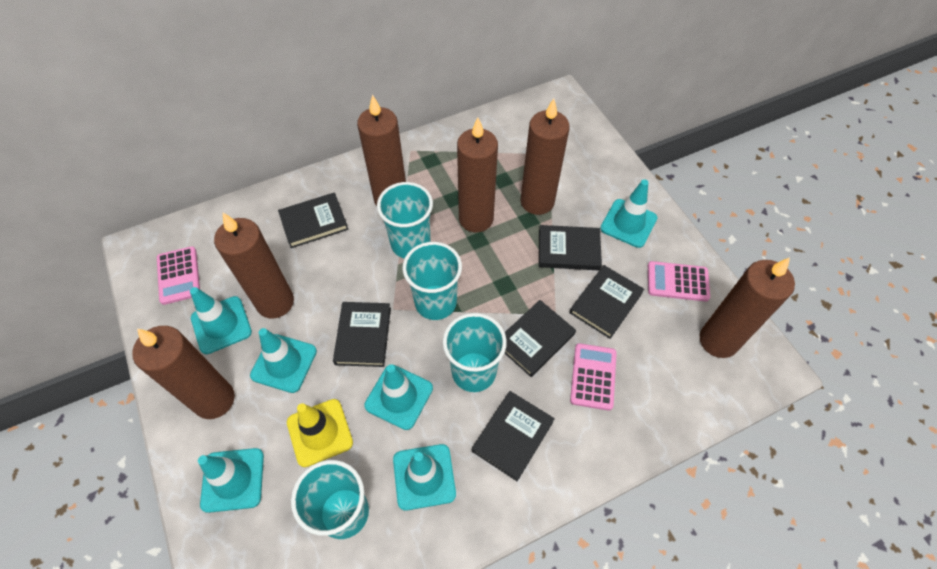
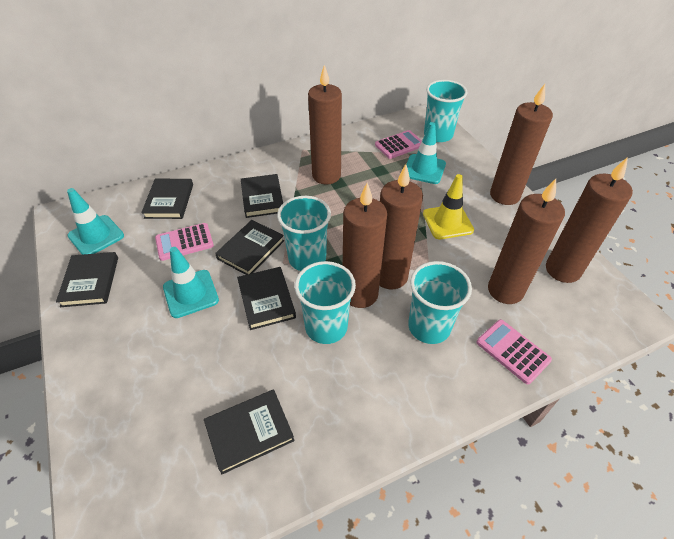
turquoise traffic cone: [190,287,252,354] [198,448,264,513] [250,328,317,393] [364,365,433,430] [393,444,456,511] [600,179,657,248] = 6 -> [67,188,124,255] [163,247,219,318] [406,122,446,184] = 3

